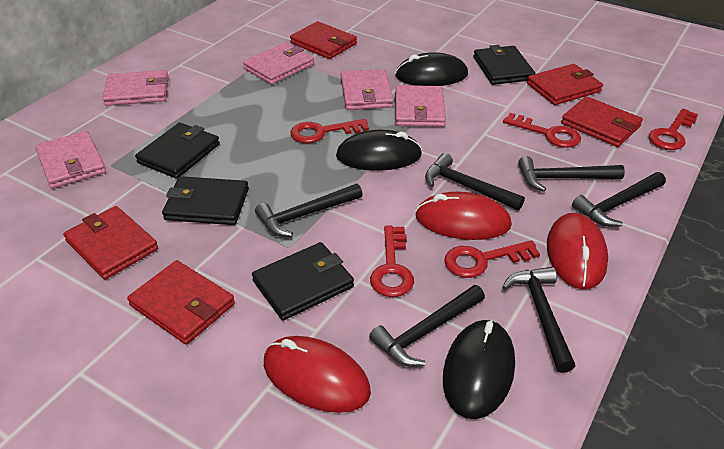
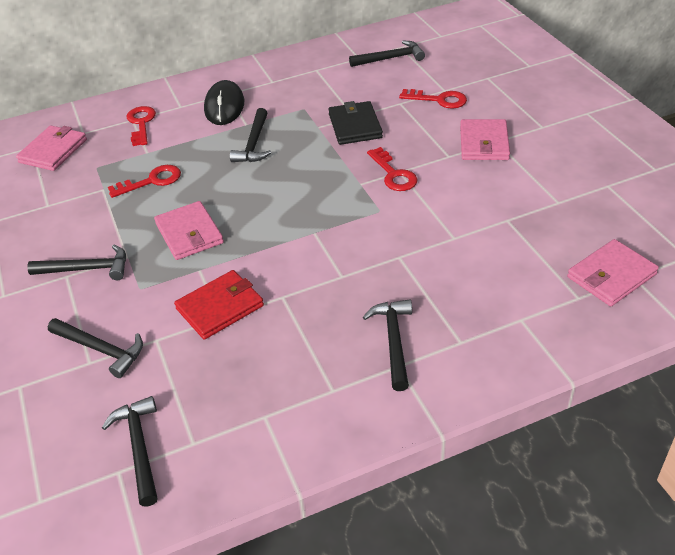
black mouse: [336,130,422,171] [395,52,468,86] [443,319,515,419] = 3 -> [204,80,244,125] = 1
black wallet: [135,122,220,179] [162,176,249,225] [252,242,354,321] [473,45,535,85] = 4 -> [328,101,383,145] = 1
pink wallet: [35,131,106,189] [102,70,169,106] [243,43,314,85] [341,69,394,110] [395,85,446,127] = 5 -> [16,125,87,171] [154,201,224,260] [460,119,510,160] [567,239,659,306] = 4
red key: [291,119,369,143] [370,226,414,297] [444,240,540,278] [503,113,581,148] [649,109,698,150] = 5 -> [108,165,181,198] [127,106,156,146] [367,147,418,191] [399,89,467,109] = 4
red mouse: [264,336,371,413] [415,192,512,240] [547,213,608,289] = 3 -> none = 0
red wallet: [63,206,158,280] [127,260,235,344] [290,21,357,59] [527,64,603,105] [561,96,643,147] = 5 -> [174,270,264,340] = 1

